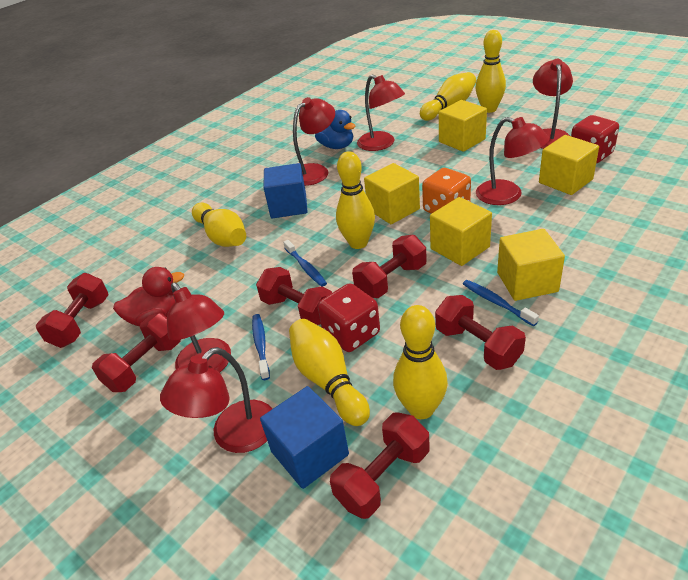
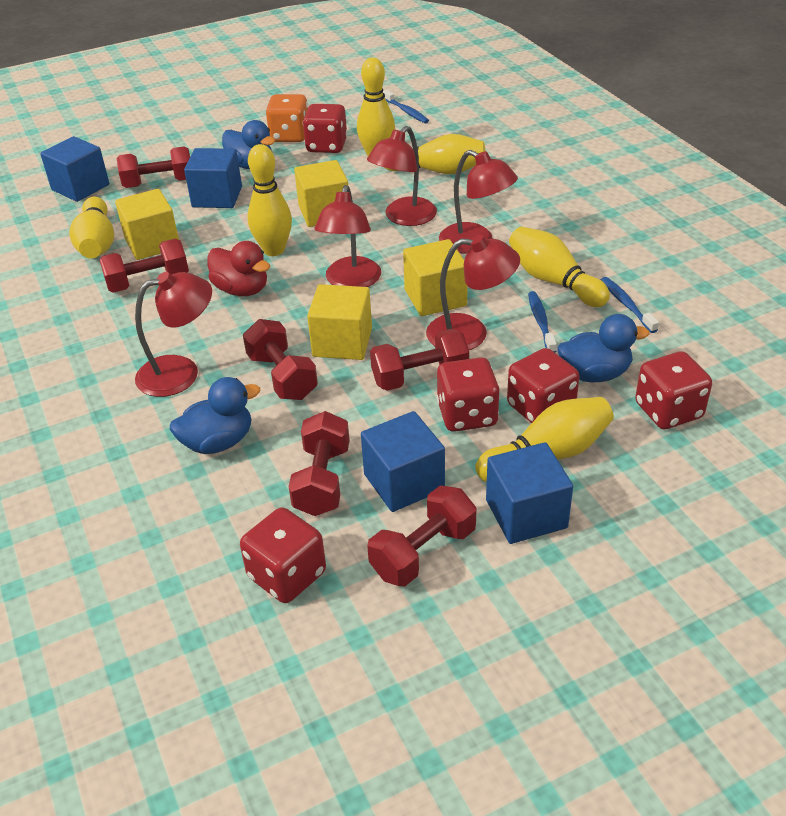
blue cube: [260,386,349,489] [263,163,308,219] = 2 -> [40,136,109,202] [184,148,242,208] [361,411,445,512] [486,442,573,544] = 4
blue duck: [315,110,355,149] = 1 -> [170,377,260,454] [222,120,275,169] [558,314,650,382] = 3
red dice: [318,283,380,352] [571,115,619,163] = 2 -> [240,507,326,603] [303,104,347,153] [437,357,500,432] [507,348,580,423] [635,351,712,429] = 5
red lamp: [160,347,272,453] [167,282,231,373] [293,97,335,186] [357,74,405,151] [476,117,549,205] [533,59,573,149] = 6 -> [135,272,212,397] [315,185,381,287] [367,126,437,226] [426,235,520,350] [439,150,518,254] = 5
yellow cube: [364,163,420,224] [430,197,492,266] [439,100,487,152] [497,229,565,301] [539,135,599,195] = 5 -> [115,189,179,260] [294,160,348,227] [307,284,372,360] [403,239,467,316] = 4

